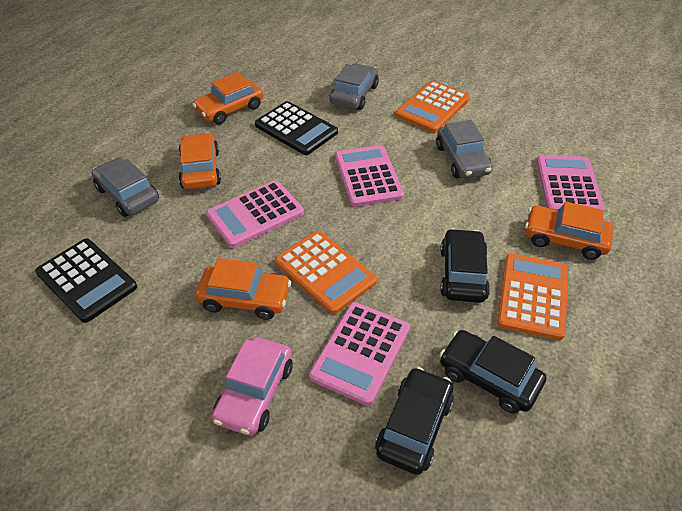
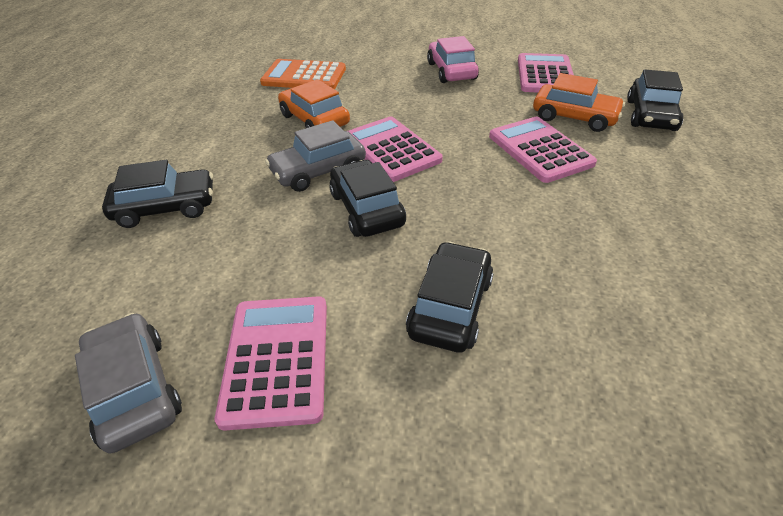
black calculator: [35,239,137,323] [255,101,338,155] = 2 -> none = 0
black car: [375,367,454,475] [440,228,490,303] [440,330,546,414] = 3 -> [102,160,213,228] [329,160,406,237] [406,241,494,352] [627,69,683,131] = 4
grey car: [92,157,159,217] [330,63,379,110] [436,120,493,179] = 3 -> [75,313,182,453] [265,120,366,192] = 2
orange calculator: [275,231,377,314] [396,81,470,133] [497,253,568,340] = 3 -> [260,59,346,89] = 1
orange car: [179,133,221,189] [192,72,263,125] [195,258,291,320] [525,201,613,260] = 4 -> [278,79,350,128] [533,73,625,132] = 2

